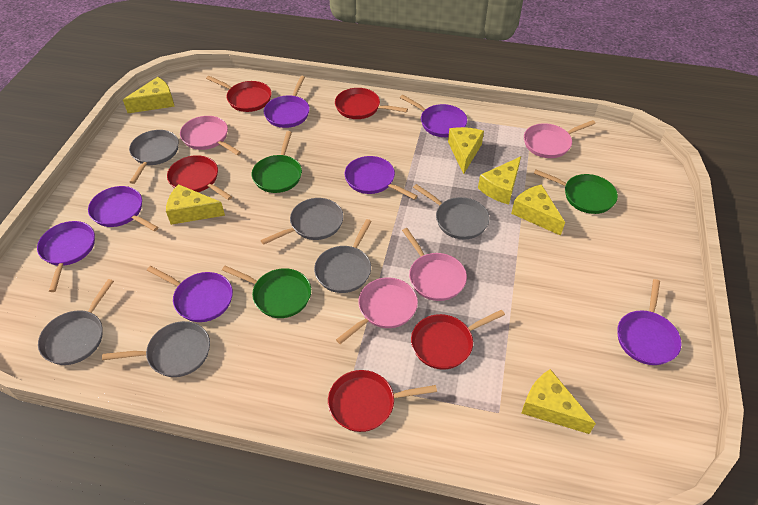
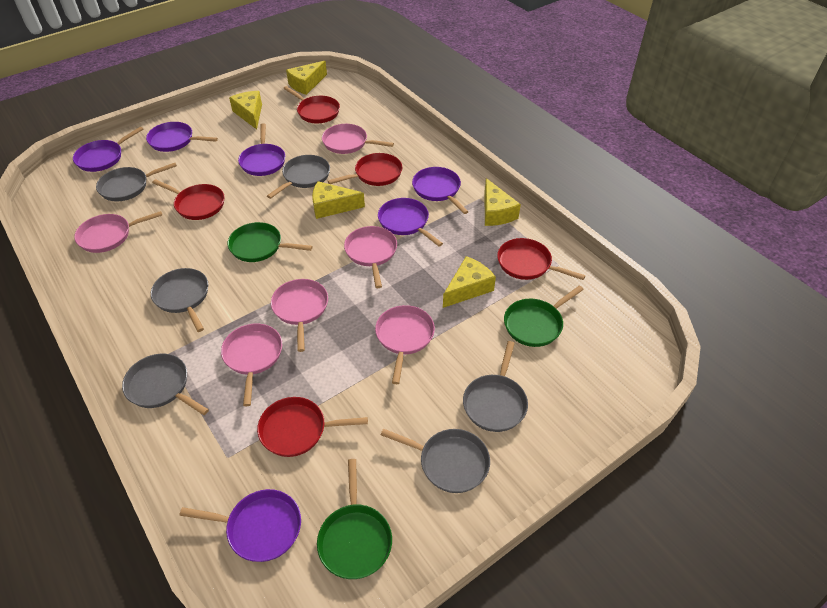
pink pan: [180,116,241,155] [336,278,418,344] [402,228,467,301] [524,120,596,158] = 4 -> [74,211,163,253] [221,324,282,406] [271,279,328,352] [322,124,394,154] [344,226,397,288] [375,305,435,384] = 6
purple pan: [37,221,95,292] [88,186,158,231] [147,266,233,322] [264,76,310,128] [344,156,418,200] [400,95,467,137] [617,279,681,365] = 7 -> [73,126,144,172] [146,122,218,152] [179,489,301,562] [238,123,285,176] [378,198,443,247] [412,167,469,214] = 6
yellow cheese: [123,77,175,113] [166,184,225,225] [448,127,484,174] [478,156,521,204] [511,184,565,236] [522,369,596,434] = 6 -> [229,91,262,129] [286,61,327,95] [312,181,365,219] [443,256,496,308] [484,178,521,226] = 5

